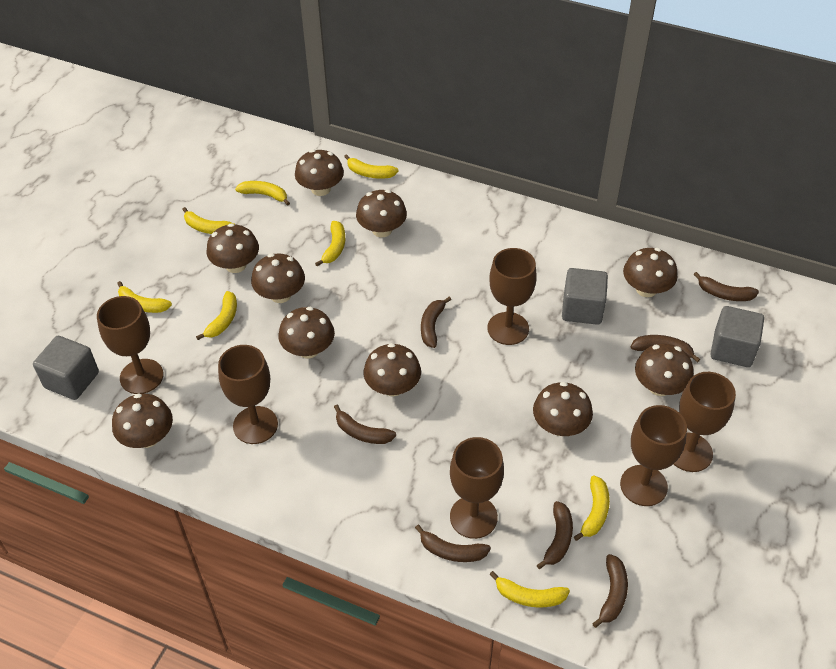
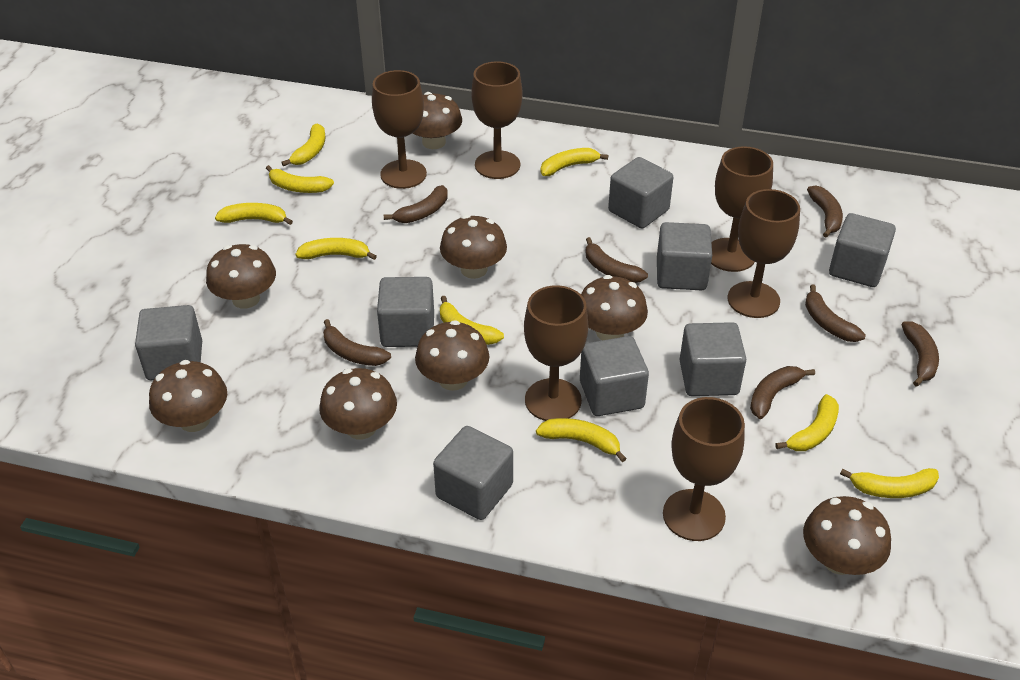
brown mushroom: [112,394,173,448] [206,223,259,273] [251,253,305,303] [278,307,335,358] [295,149,344,196] [356,190,407,237] [364,343,421,396] [533,382,593,436] [623,248,678,297] [635,344,694,396] = 10 -> [149,360,227,432] [206,244,276,309] [319,368,397,440] [412,92,462,149] [415,320,489,391] [440,215,507,279] [581,275,648,340] [803,496,891,575] = 8
grey cube: [33,336,99,400] [562,268,608,325] [710,306,764,367] = 3 -> [135,305,202,380] [377,277,434,347] [433,426,513,520] [580,336,649,416] [608,157,673,228] [657,222,712,290] [680,322,746,396] [829,213,896,287] = 8
yellow banana: [117,281,172,313] [182,207,234,234] [196,291,237,340] [235,181,290,206] [315,221,345,267] [344,154,399,179] [489,571,570,607] [574,476,610,541] = 8 -> [215,203,293,225] [266,165,334,193] [281,124,326,166] [295,238,377,260] [440,296,504,345] [536,418,627,462] [541,148,608,176] [775,394,839,451] [840,468,939,498] = 9

